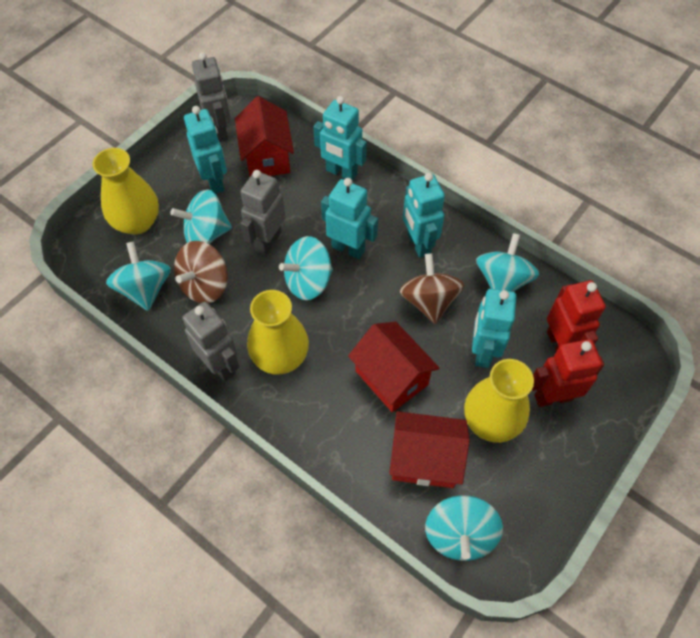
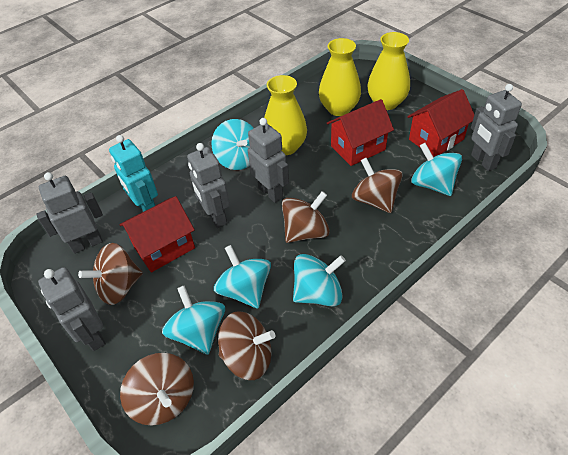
brown spinning top: [174,241,228,304] [400,253,464,324] = 2 -> [78,243,143,305] [120,353,194,425] [218,311,275,380] [282,191,330,243] [352,158,403,213] = 5
grey robot: [182,302,239,381] [192,52,231,142] [241,170,286,255] = 3 -> [36,172,103,254] [38,267,106,351] [187,143,230,228] [248,118,289,203] [471,84,522,171] = 5
red robot: [532,339,604,407] [547,280,606,352] = 2 -> none = 0
turquoise robot: [184,106,227,194] [313,96,367,181] [321,178,378,259] [403,173,445,258] [472,289,516,368] = 5 -> [109,135,158,212] = 1

